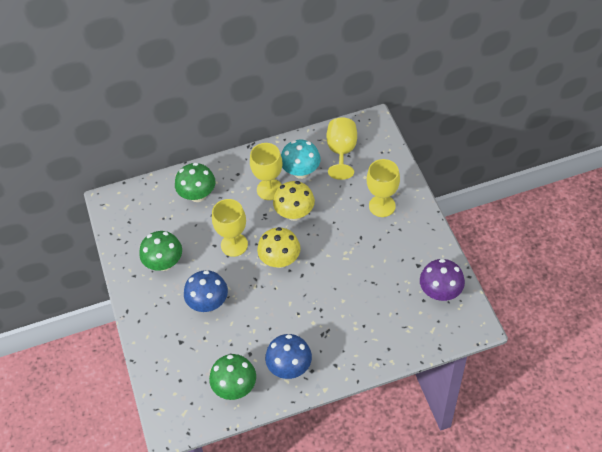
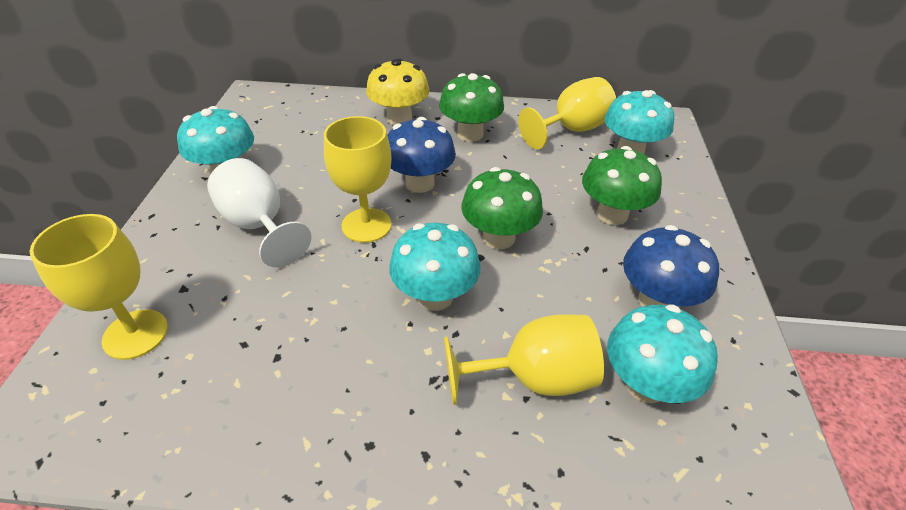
purple mushroom: [420,259,465,301] = 1 -> none = 0
turquoise mushroom: [281,140,321,179] = 1 -> [177,106,254,173] [389,223,481,311] [605,90,674,154] [607,304,718,403] = 4
white goblet: none = 0 -> [207,158,311,267] = 1
yellow mushroom: [257,227,301,268] [273,181,315,221] = 2 -> [366,58,429,125] = 1

